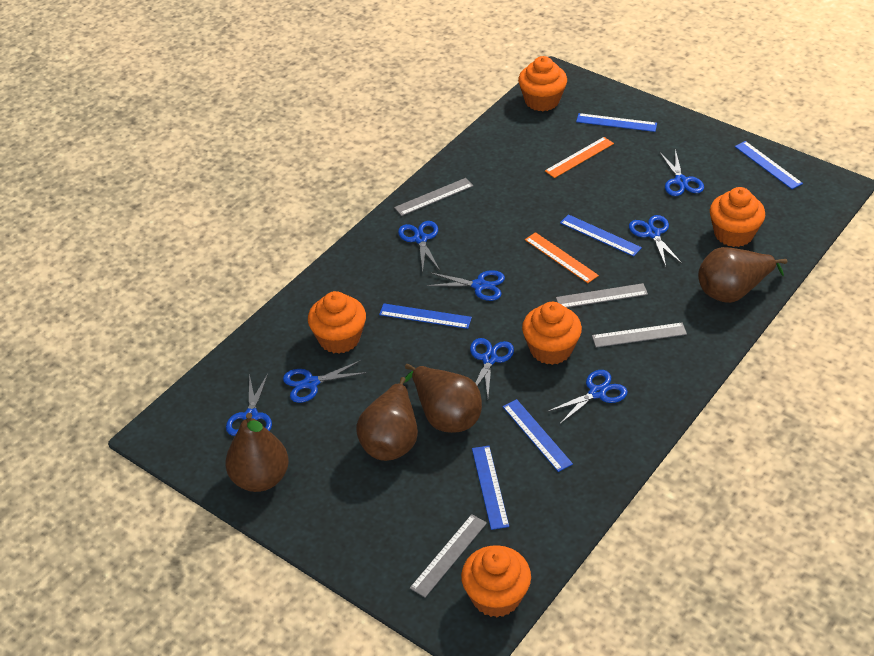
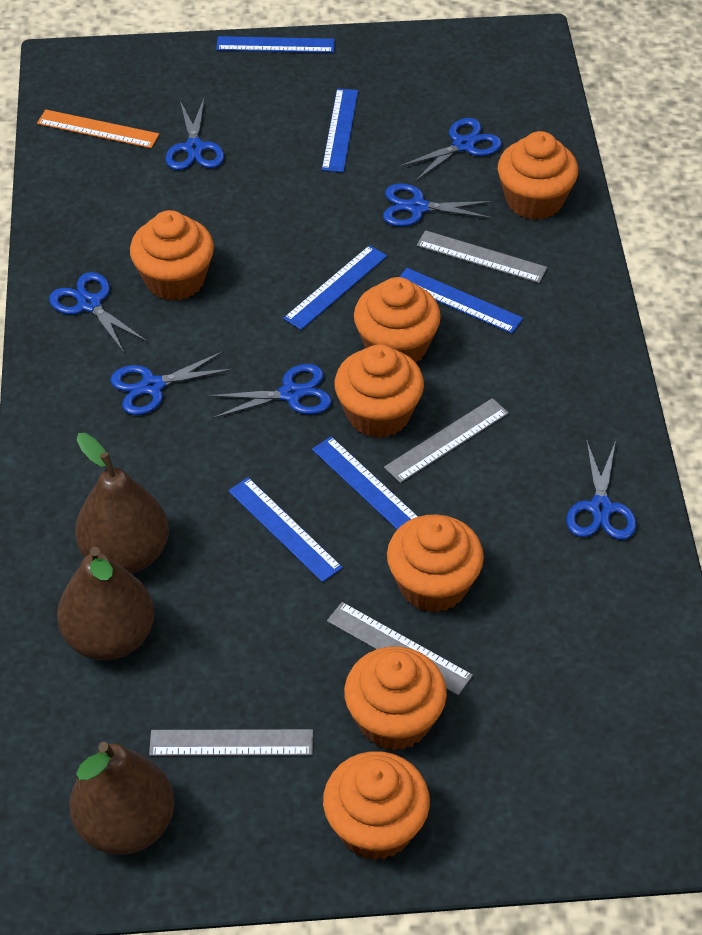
blue scissors: [226,374,272,436] [283,360,367,403] [398,221,440,272] [426,270,505,301] [470,338,514,398] [547,370,628,425] [629,215,682,266] [659,149,704,196] = 8 -> [49,272,147,353] [110,351,234,415] [165,99,224,170] [208,364,332,418] [383,184,493,227] [399,118,502,181] [566,441,636,540] = 7
brown pear: [225,413,289,492] [356,377,418,461] [404,364,482,433] [698,247,787,303] = 4 -> [57,547,154,661] [69,742,174,855] [75,433,169,574] = 3
orange cupcake: [308,291,366,354] [461,545,531,617] [518,56,567,111] [522,302,582,365] [710,187,765,247] = 5 -> [130,210,214,301] [323,751,430,860] [335,344,424,438] [344,646,447,751] [354,277,441,363] [387,514,484,613] [498,131,578,220] = 7
orange ruler: [525,232,599,283] [545,137,614,178] = 2 -> [37,110,159,148] = 1

